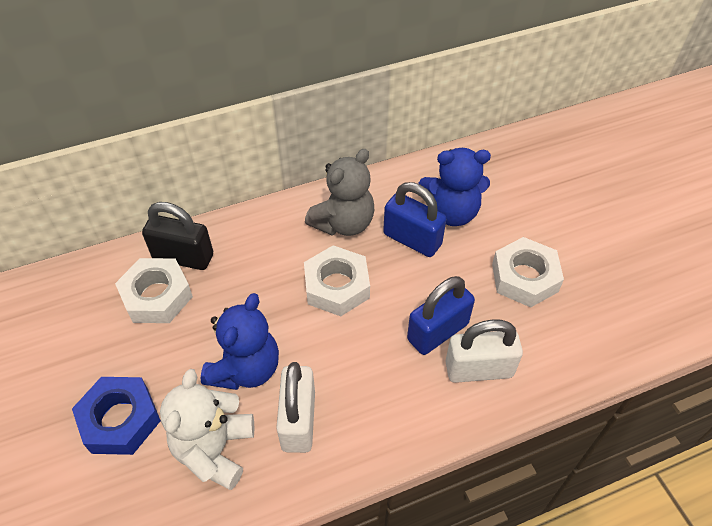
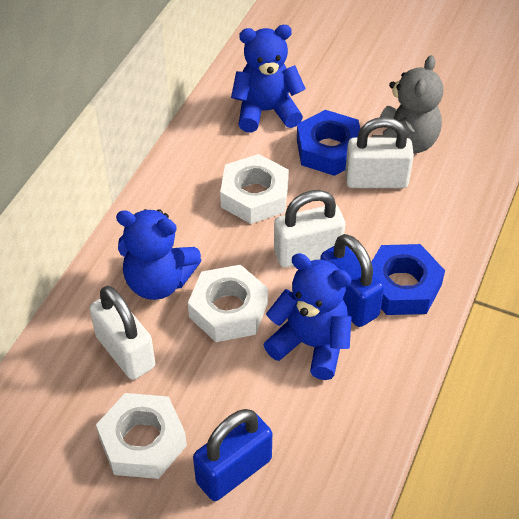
black padlock: [142,202,213,270] = 1 -> none = 0
blue nut: [72,377,161,455] = 1 -> [297,110,360,176] [371,244,445,315] = 2
blue teddy bear: [200,293,279,390] [419,148,491,226] = 2 -> [116,209,201,300] [231,25,306,132] [263,253,352,380] = 3
white padlock: [276,362,315,453] [445,319,523,383] = 2 -> [90,286,155,380] [274,190,345,268] [345,117,414,188] = 3
white teddy bear: [160,369,254,490] = 1 -> none = 0

